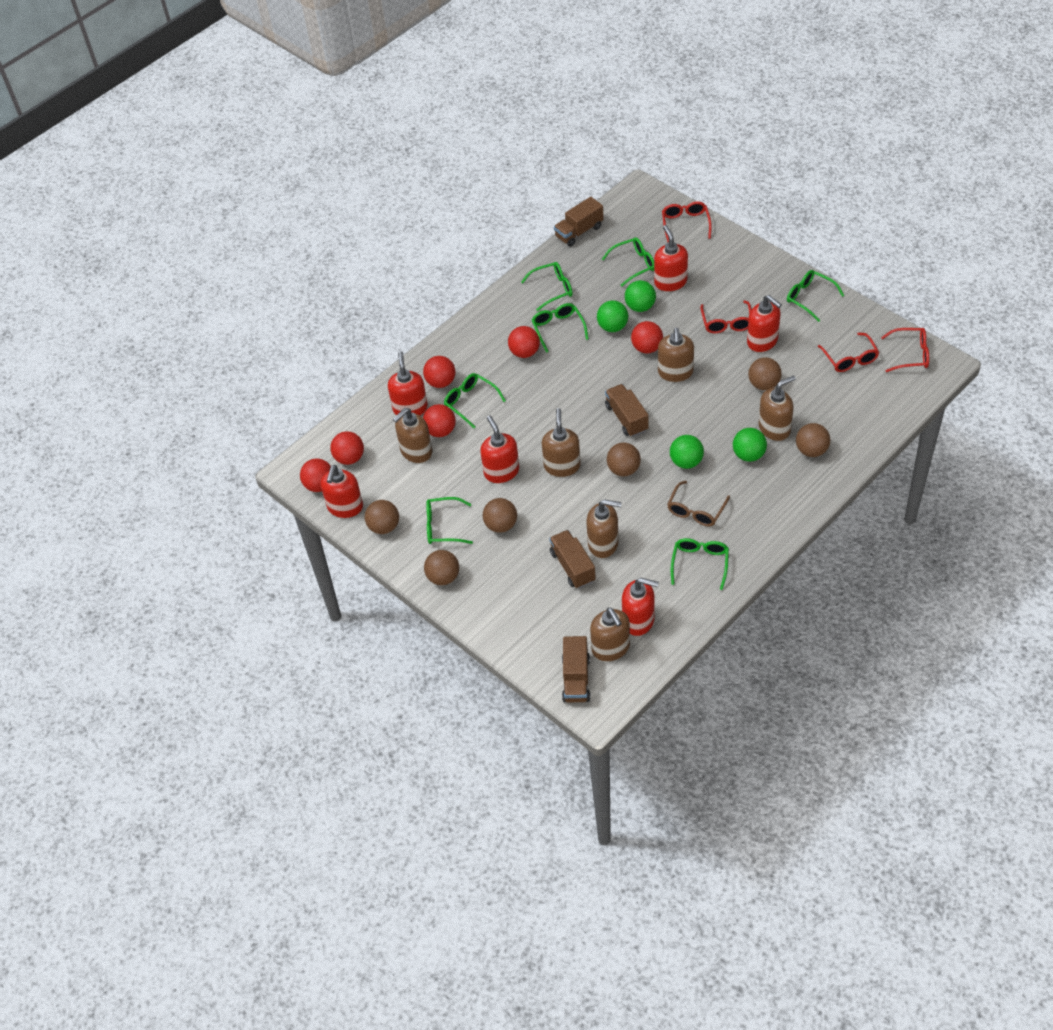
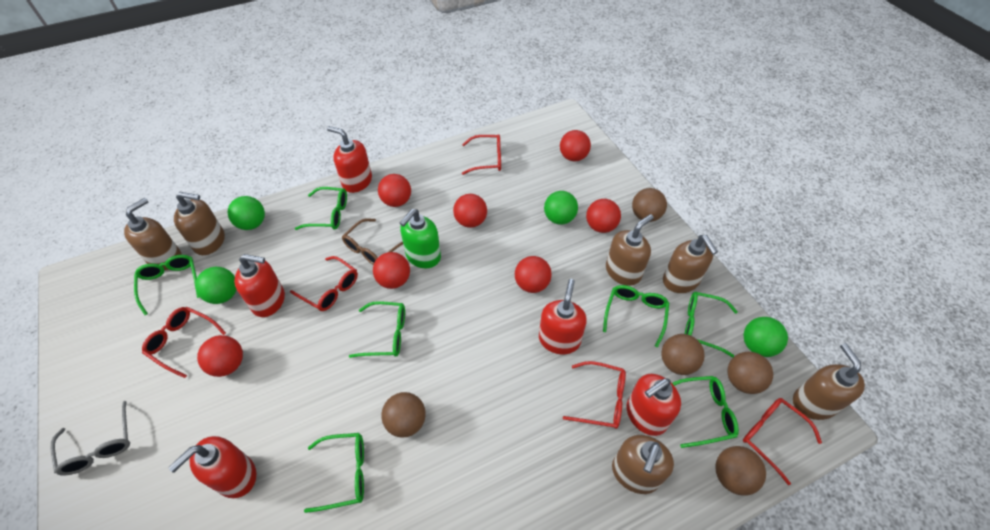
brown ball: [365,500,399,534] [424,550,459,585] [483,498,517,533] [607,442,641,476] [748,357,782,390] [796,423,830,457] = 6 -> [381,392,426,438] [632,188,667,222] [661,334,705,375] [716,446,766,496] [727,352,773,394] = 5
brown truck: [549,530,596,588] [554,197,604,247] [562,636,590,703] [605,384,649,437] = 4 -> none = 0
green soap dispenser: none = 0 -> [400,209,441,268] = 1
grey glasses: none = 0 -> [51,401,130,475] = 1
red ball: [300,458,331,492] [330,431,364,465] [423,356,455,388] [423,404,456,437] [508,326,540,358] [631,321,663,354] = 6 -> [197,335,243,377] [373,252,410,289] [378,174,411,207] [453,194,487,228] [515,256,552,293] [560,130,591,161] [586,199,621,233] = 7
red glasses: [662,201,712,242] [700,301,751,333] [818,332,879,372] [881,328,929,372] = 4 -> [142,307,226,378] [290,256,358,311] [462,134,501,175] [563,361,626,429] [743,398,822,485] = 5
red soap dispenser: [320,465,363,518] [388,351,428,415] [481,416,519,483] [622,578,659,636] [654,225,688,291] [747,295,782,352] = 6 -> [168,436,256,498] [234,254,285,317] [327,126,372,193] [539,279,587,354] [626,374,681,436] = 5

